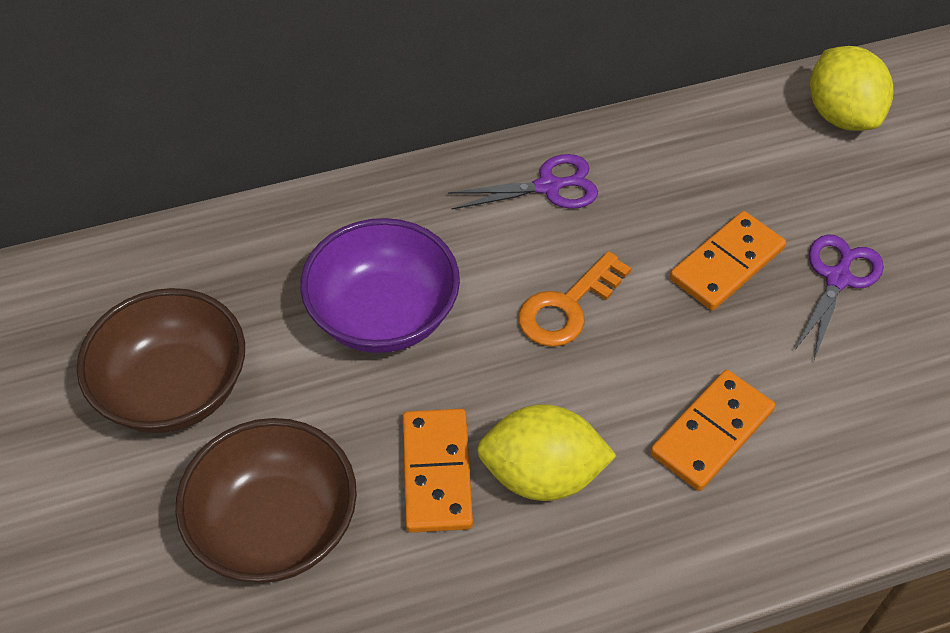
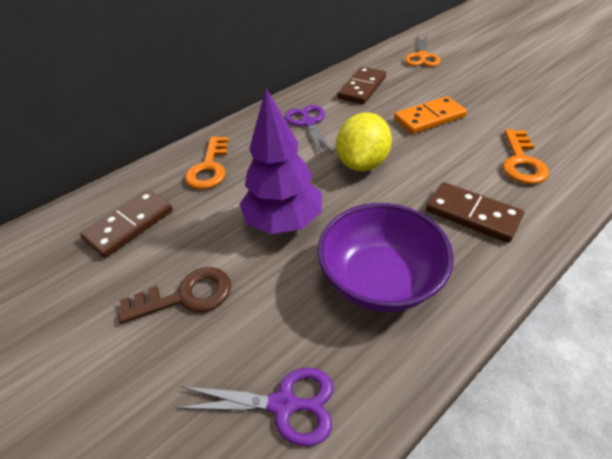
brown bowl: [77,288,245,433] [175,418,357,583] = 2 -> none = 0
brown domino: none = 0 -> [80,190,173,258] [337,67,386,104] [426,182,524,243] = 3
brown key: none = 0 -> [118,267,231,324] = 1
orange domino: [403,409,473,533] [650,370,775,491] [670,211,786,310] = 3 -> [394,96,467,134] = 1
orange key: [518,251,631,347] = 1 -> [185,136,229,189] [503,129,549,184] = 2
orange scissors: none = 0 -> [405,35,441,67] = 1
purple tree: none = 0 -> [240,88,322,234] = 1
yellow lemon: [477,404,617,501] [810,46,893,131] = 2 -> [336,112,392,171] = 1

